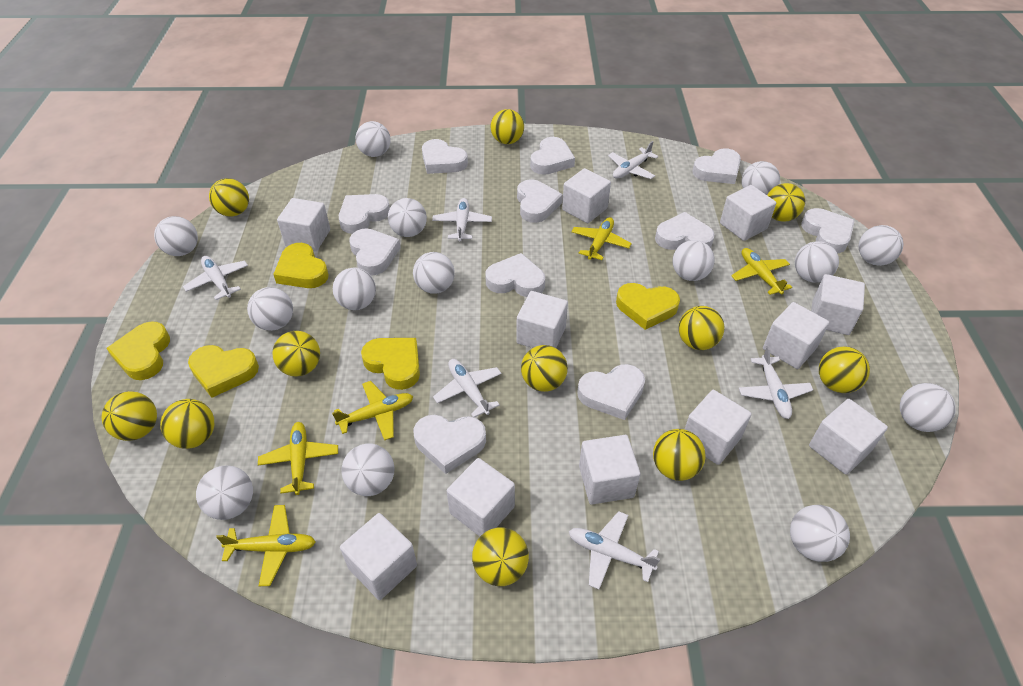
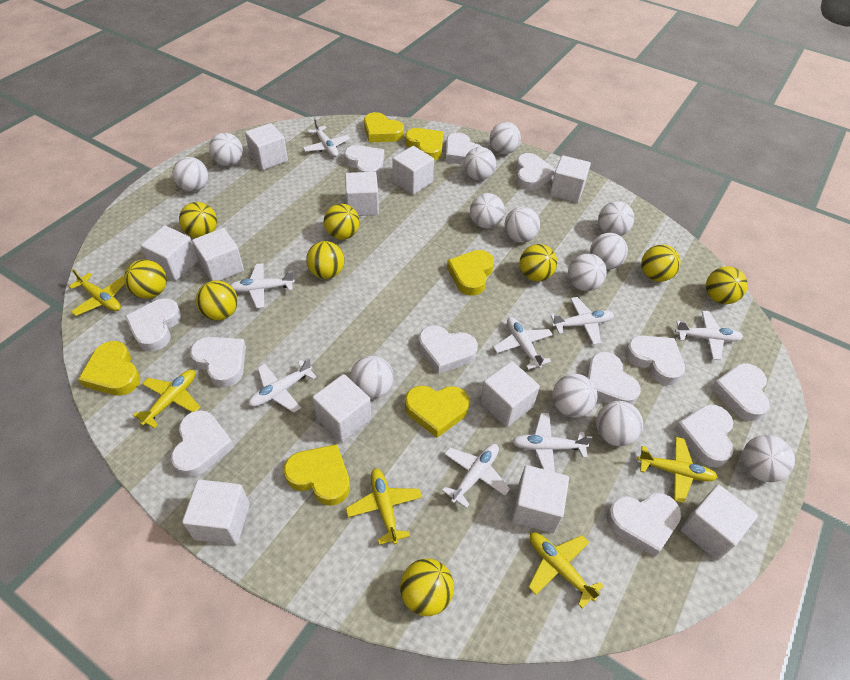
white ball: [154,216,198,256] [196,465,253,520] [247,287,293,331] [333,268,376,310] [341,443,395,496] [356,121,391,157] [388,198,427,237] [413,252,455,294] [673,240,715,281] [741,161,780,195] [790,505,850,562] [795,241,839,283] [859,225,904,266] [900,383,956,432] = 14 -> [173,157,208,192] [209,133,243,166] [350,356,394,399] [464,147,496,180] [470,193,505,228] [489,122,521,154] [504,207,540,242] [552,374,597,418] [568,254,607,291] [590,233,628,270] [596,401,643,446] [598,201,634,236] [742,435,795,482] = 13
white heart: [339,194,390,234] [349,228,401,276] [413,415,486,474] [422,139,468,174] [485,253,545,297] [517,179,563,223] [530,137,575,175] [577,364,645,420] [655,212,715,250] [692,148,741,184] [801,208,855,253] = 11 -> [125,298,181,351] [171,410,234,477] [190,337,246,388] [344,145,384,178] [418,325,478,374] [446,133,482,165] [516,153,556,190] [586,352,641,405] [606,493,681,557] [625,335,685,385] [674,404,734,467] [711,363,770,421] = 12
white plane: [183,256,248,300] [432,198,492,242] [433,359,502,417] [569,511,660,590] [608,141,658,179] [739,346,813,419] = 6 -> [230,263,295,308] [248,358,316,413] [303,118,350,157] [442,444,510,508] [493,317,553,370] [512,413,592,472] [550,297,614,345] [675,311,743,360] = 8
yellow ball: [102,391,157,441] [160,399,214,449] [209,178,249,217] [272,331,320,377] [472,527,529,586] [491,109,524,144] [521,345,568,392] [653,429,706,481] [679,306,725,350] [767,183,805,222] [819,346,870,393] = 11 -> [124,259,167,299] [179,202,217,238] [196,280,238,321] [306,241,344,279] [324,203,360,240] [400,559,454,616] [520,244,557,281] [641,245,681,282] [706,266,748,304] = 9
yellow heart: [106,321,170,380] [188,345,259,398] [273,243,329,288] [361,338,420,390] [616,283,680,330] = 5 -> [78,341,140,396] [284,444,350,506] [364,112,404,142] [405,128,443,160] [405,385,470,438] [447,250,494,296] = 6

